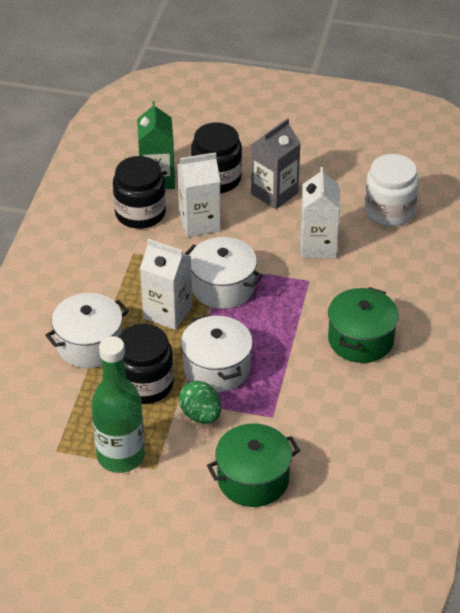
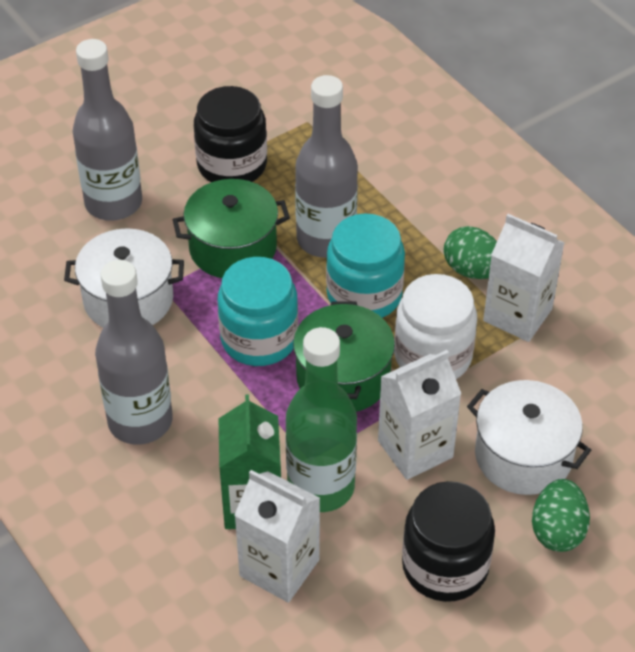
black jar: [113,156,166,229] [118,324,174,404] [191,122,242,193] = 3 -> [194,86,267,182] [402,481,495,602] = 2
green egg: [179,381,221,424] = 1 -> [444,226,497,279] [532,479,590,552] = 2
grey bottle: none = 0 -> [72,39,142,221] [95,260,173,445] [295,75,358,258] = 3
grey carton: [251,118,301,209] = 1 -> none = 0
turquoise jar: none = 0 -> [218,257,298,366] [326,214,405,318] = 2
white pot: [45,293,129,368] [181,314,253,392] [185,237,263,309] = 3 -> [64,228,184,328] [467,380,591,495] = 2

